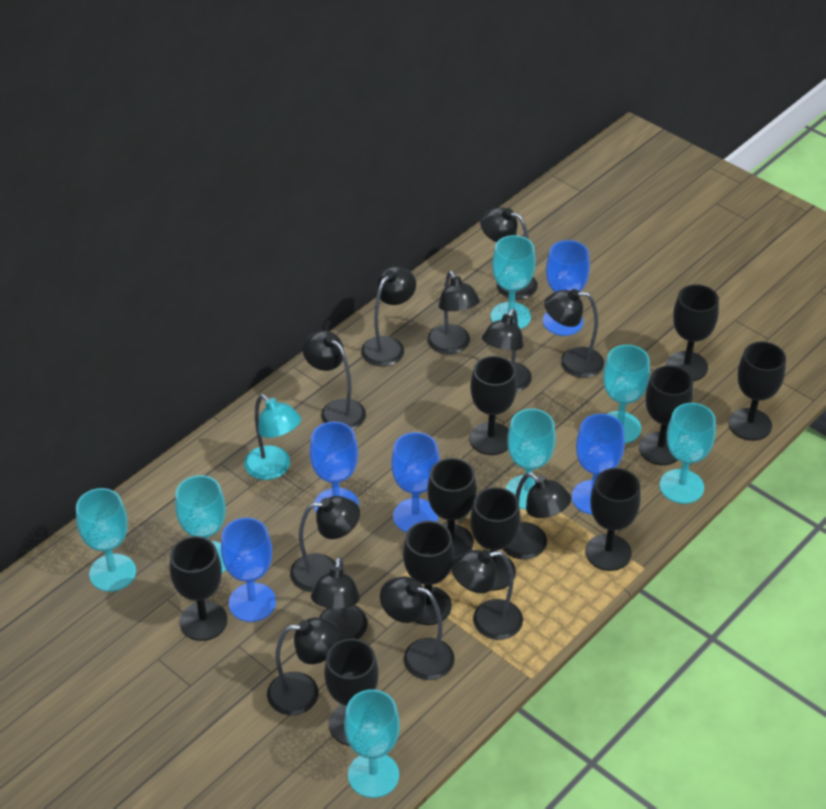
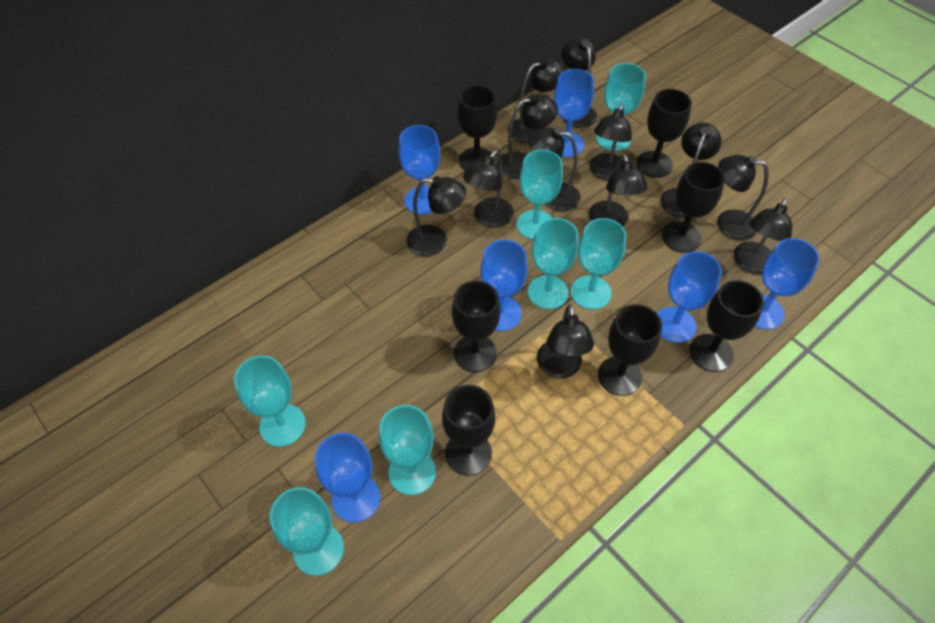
black goblet: [170,536,228,641] [324,639,379,746] [403,521,454,625] [427,458,477,559] [470,356,517,455] [470,487,521,591] [585,468,641,571] [639,365,693,465] [666,284,719,381] [729,342,786,441] = 10 -> [442,385,495,476] [452,281,500,372] [457,85,497,171] [598,304,662,396] [636,89,692,178] [662,162,725,253] [689,280,764,372] = 7
blue goblet: [221,518,276,622] [310,422,359,513] [391,432,440,533] [543,240,590,336] [572,414,625,515] = 5 -> [315,433,380,523] [399,125,440,215] [481,239,528,331] [554,69,594,157] [657,251,722,343] [755,238,820,330] = 6
turquoise lamp: [244,394,301,480] = 1 -> none = 0

